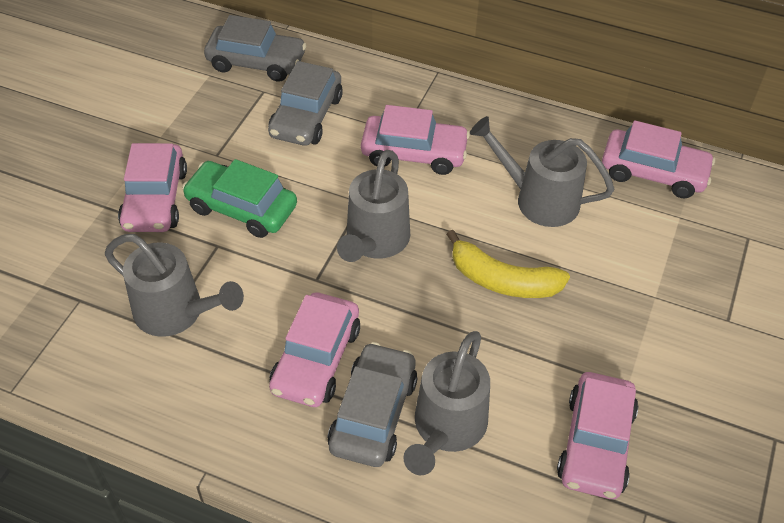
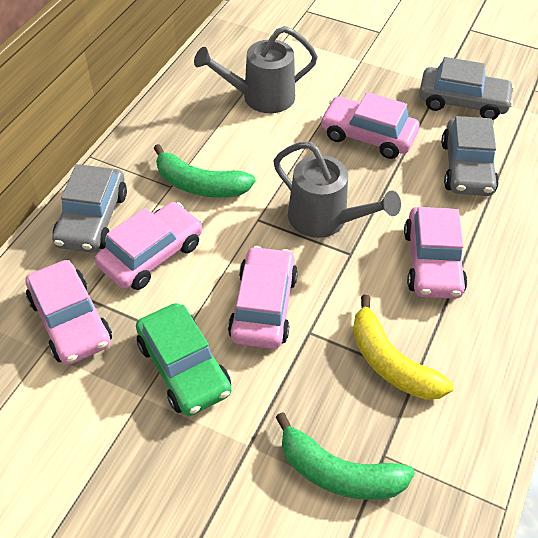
green banana: none = 0 -> [154,144,255,198] [276,412,415,500] = 2
grey watering can: [105,234,244,337] [337,150,410,262] [403,331,490,475] [470,116,614,227] = 4 -> [194,26,318,113] [274,142,401,238] = 2

